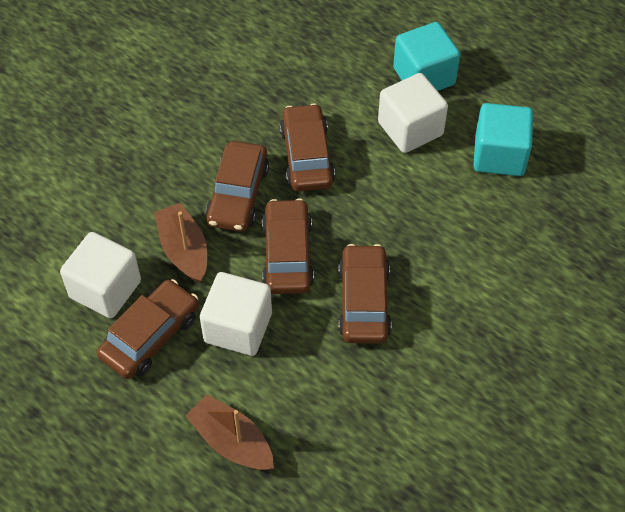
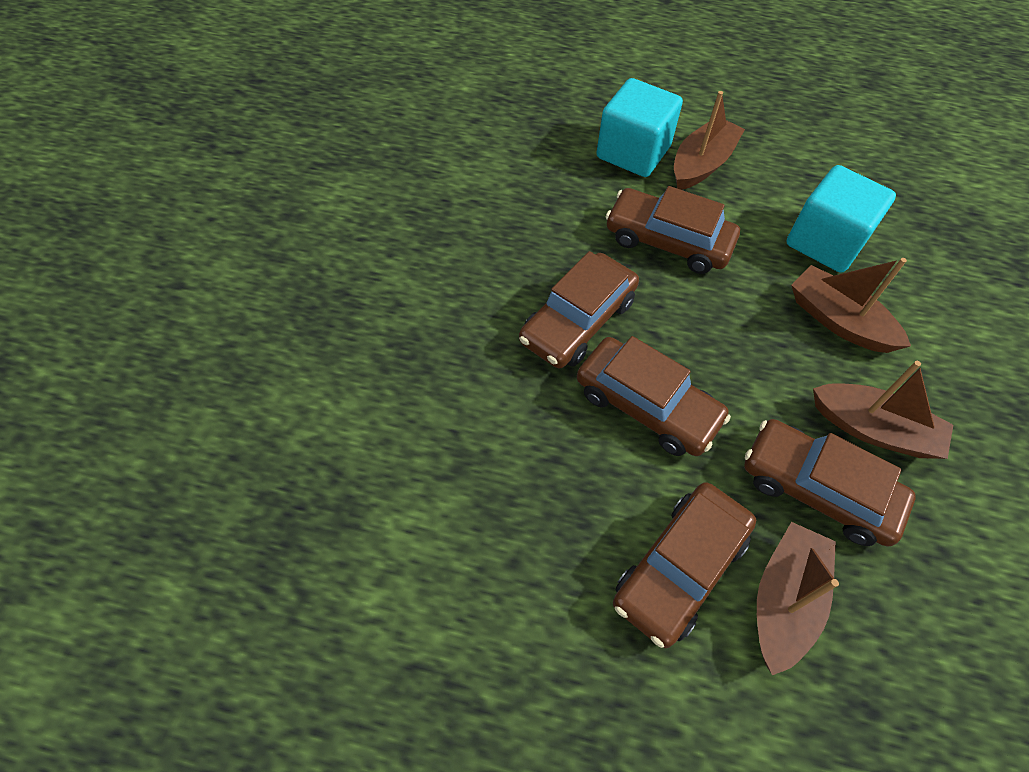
brown boat: [154,203,207,283] [186,394,274,470] = 2 -> [674,91,745,190] [757,522,839,675] [791,258,911,353] [813,361,953,459] = 4
white cube: [60,232,141,318] [200,272,272,356] [378,73,448,153] = 3 -> none = 0

